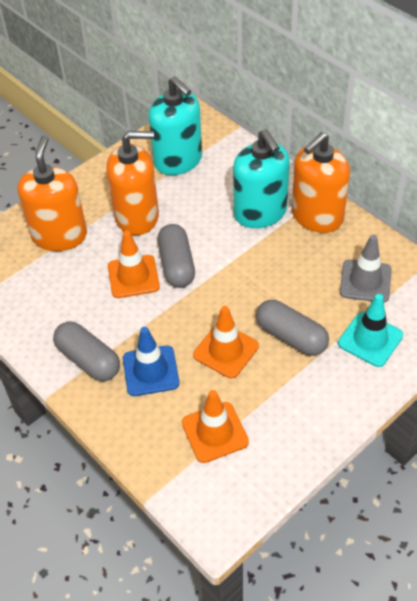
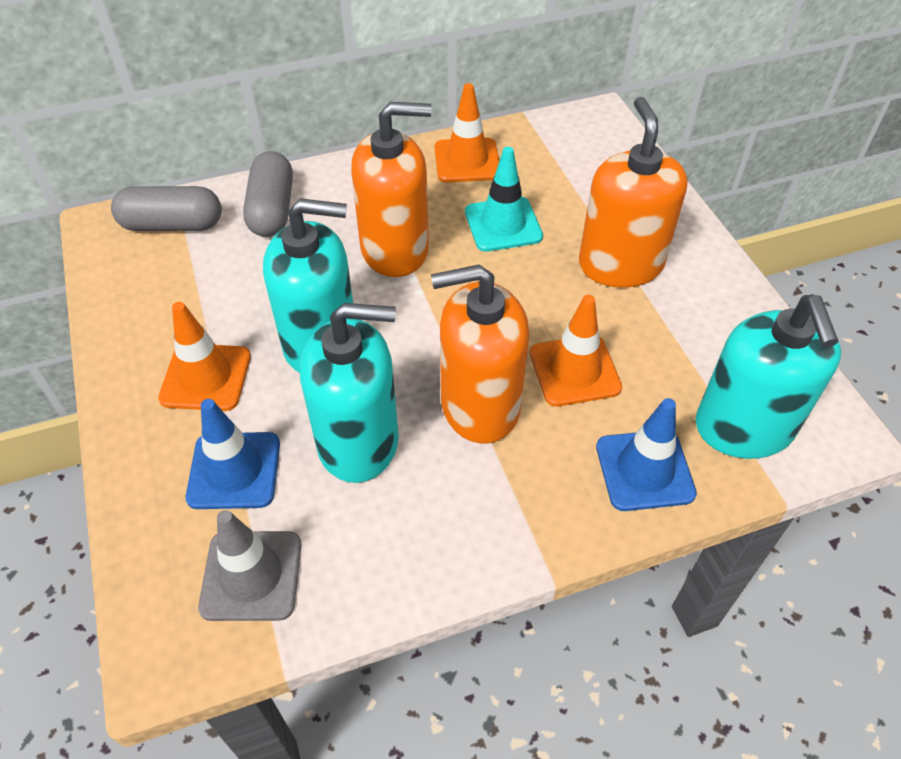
blue traffic cone: [123,327,180,396] = 1 -> [186,399,280,509] [596,398,697,511] = 2
grey capsule: [53,322,120,381] [158,224,195,288] [256,300,329,356] = 3 -> [111,186,222,231] [243,151,293,237] = 2
turquoise soap dispenser: [149,76,202,175] [233,129,290,228] = 2 -> [263,198,353,373] [300,303,399,483] [696,295,841,459] = 3

